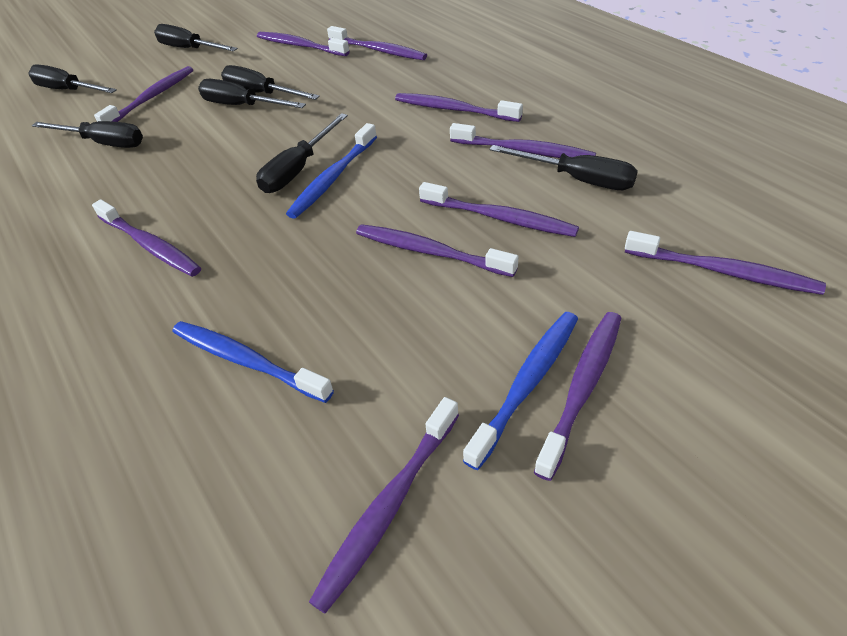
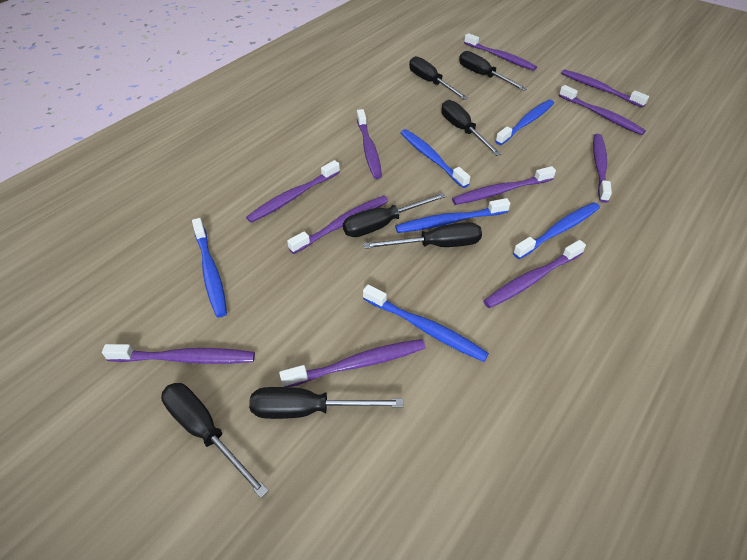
blue toothbrush: [172,321,334,403] [286,123,377,219] [463,312,578,470] = 3 -> [192,218,227,317] [363,284,489,362] [395,198,510,233] [400,129,470,188] [495,100,554,145] [513,202,600,259] = 6

